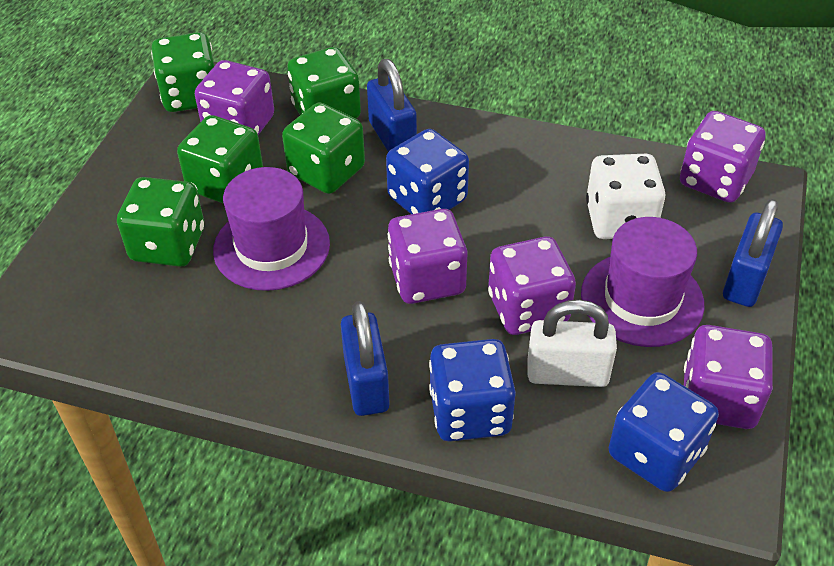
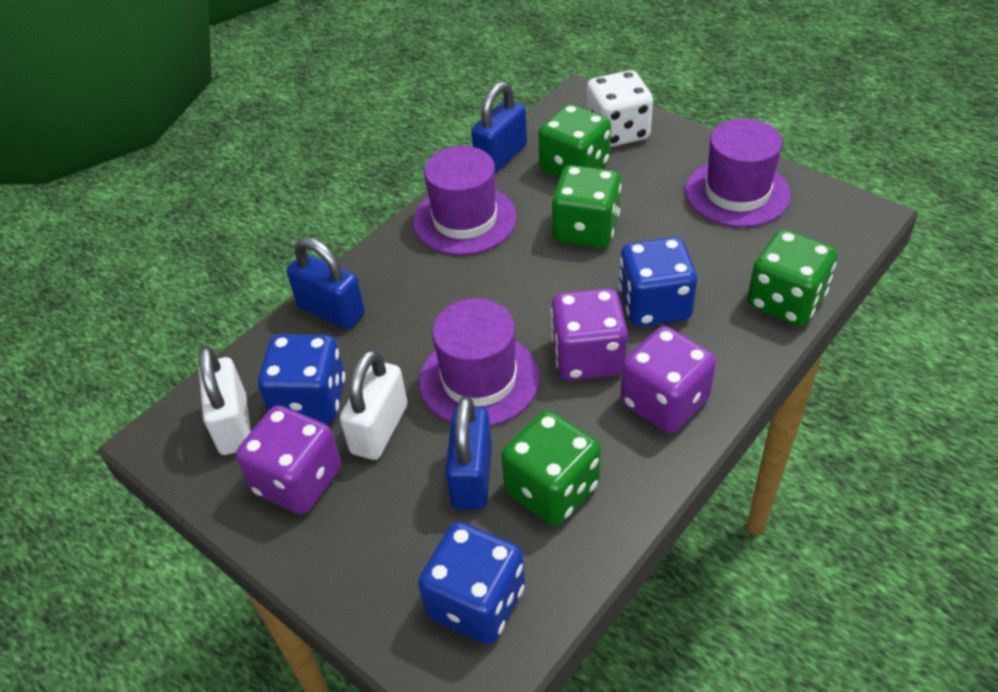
green dice: [117,177,204,267] [151,32,214,112] [177,115,263,204] [282,102,365,194] [287,47,361,119] = 5 -> [501,410,601,525] [538,104,611,179] [551,165,621,248] [747,229,837,326] = 4
purple dice: [195,60,274,135] [388,209,467,304] [488,236,576,335] [680,111,766,203] [684,325,773,429] = 5 -> [235,405,341,514] [551,288,628,380] [620,326,716,433] = 3
purple hat: [213,167,330,291] [581,217,704,347] = 2 -> [413,146,517,255] [419,299,540,426] [685,119,791,227] = 3
white padlock: [528,300,617,387] = 1 -> [199,346,251,455] [340,349,408,460] = 2

